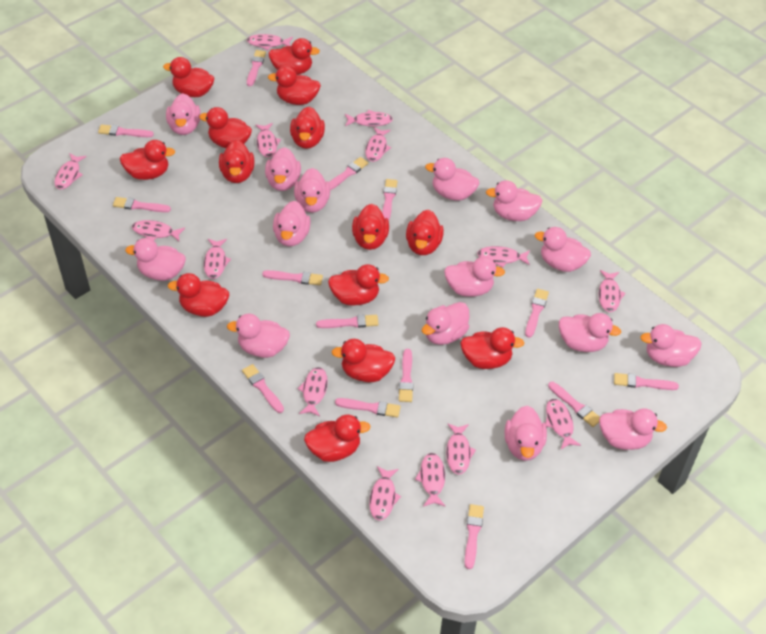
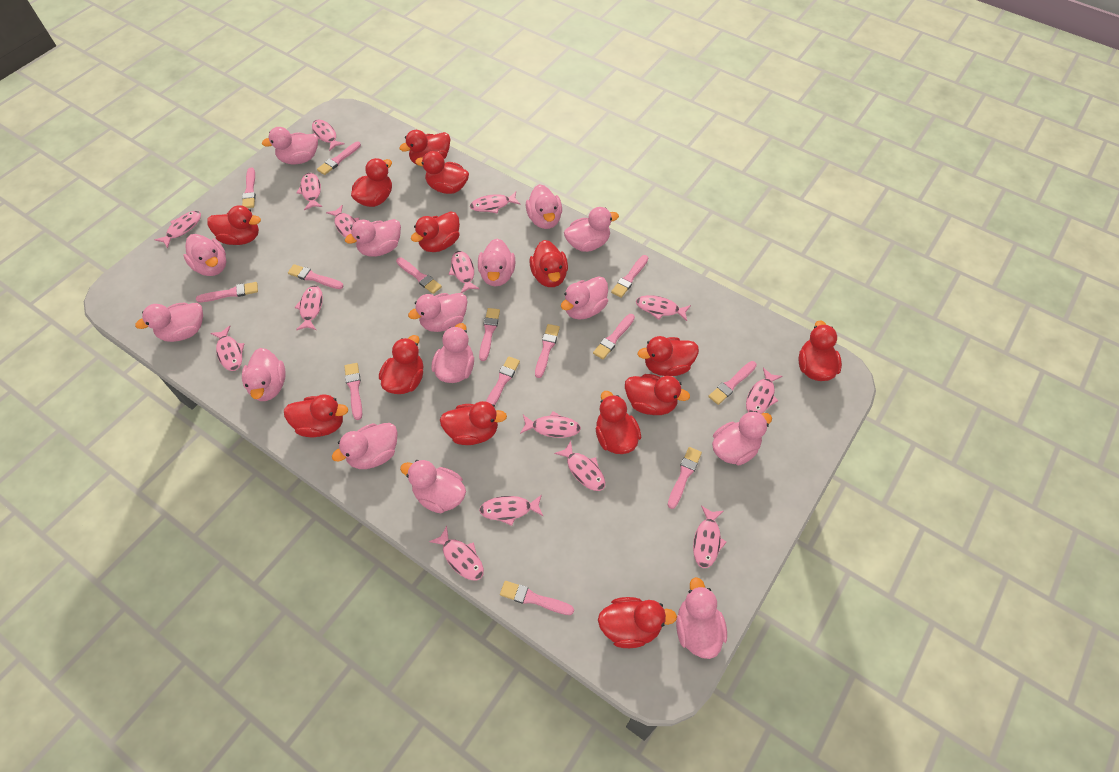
pink fish: [55,153,87,189] [132,220,185,241] [204,239,231,279] [247,34,293,50] [255,123,281,157] [298,367,328,417] [345,110,393,126] [365,127,391,162] [369,466,401,521] [415,453,445,507] [446,423,476,475] [477,246,530,268] [545,399,581,449] [599,270,626,312] = 14 -> [155,211,201,248] [211,325,245,371] [294,285,323,330] [297,173,322,210] [312,120,345,151] [326,205,359,238] [429,526,484,580] [449,251,479,293] [470,192,521,214] [479,495,543,526] [520,411,581,438] [554,441,605,491] [636,295,691,321] [693,506,727,568] [746,368,783,414] = 15

